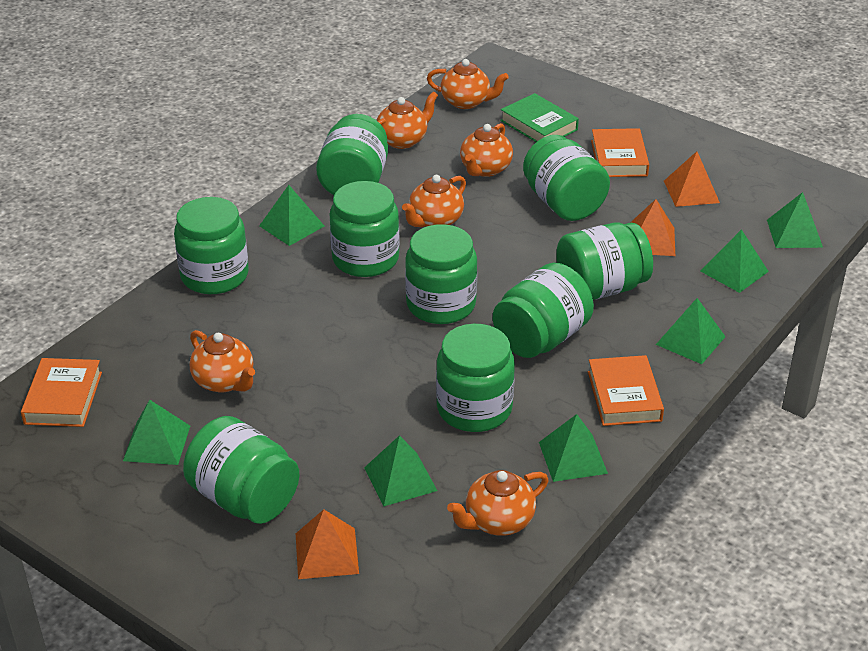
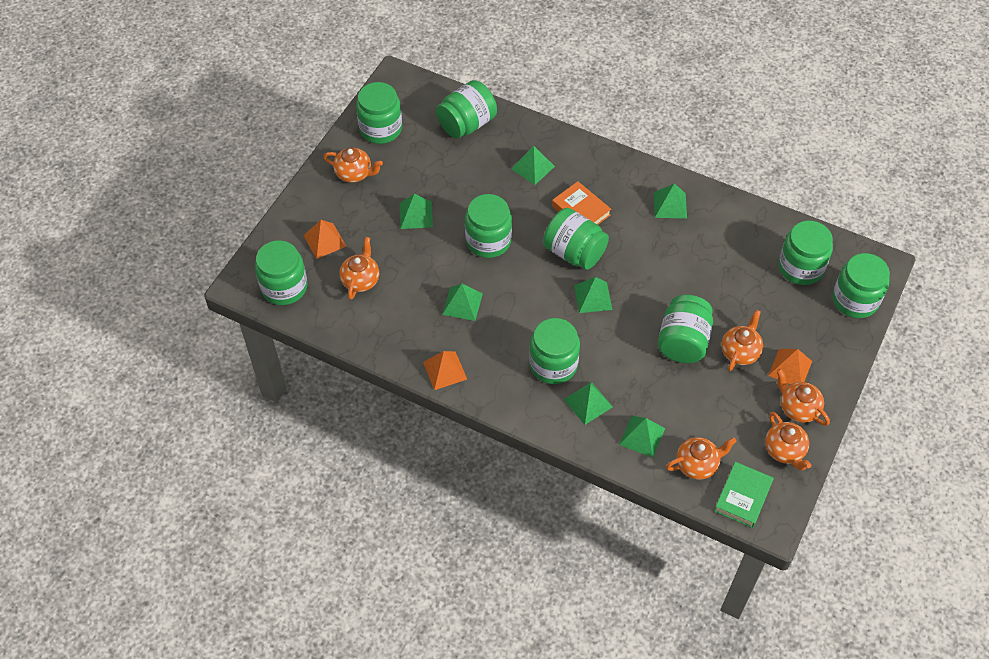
orange book: [21,358,102,427] [588,355,664,426] [591,128,649,177] = 3 -> [552,181,611,225] = 1

